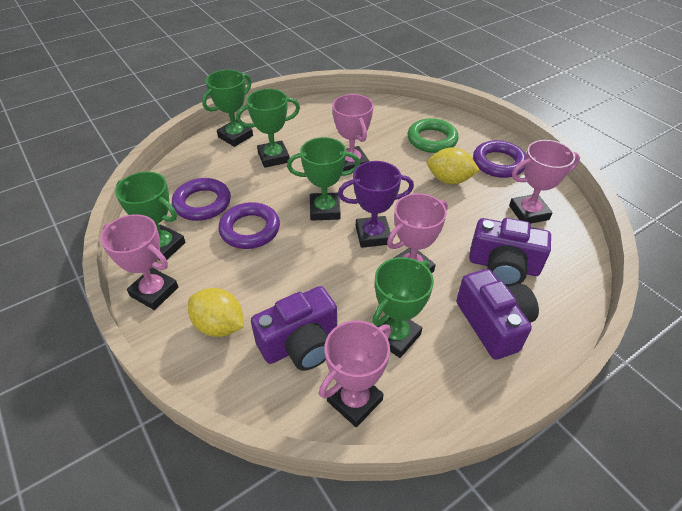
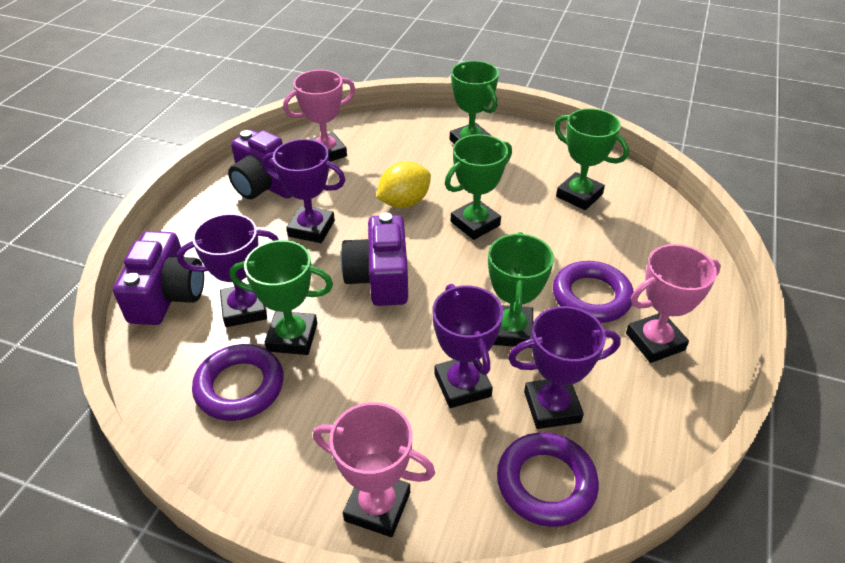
green ring: [408,118,459,153] = 1 -> none = 0
pink trophy: [100,214,178,310] [319,320,391,427] [332,94,373,171] [387,193,448,273] [509,140,580,224] = 5 -> [283,70,355,162] [313,402,435,537] [626,244,721,363] = 3
purple trophy: [338,161,414,248] = 1 -> [177,213,279,327] [262,139,345,243] [433,284,503,408] [508,306,621,429] = 4
yellow lemon: [188,288,244,337] [427,147,480,184] = 2 -> [376,161,431,208] = 1

